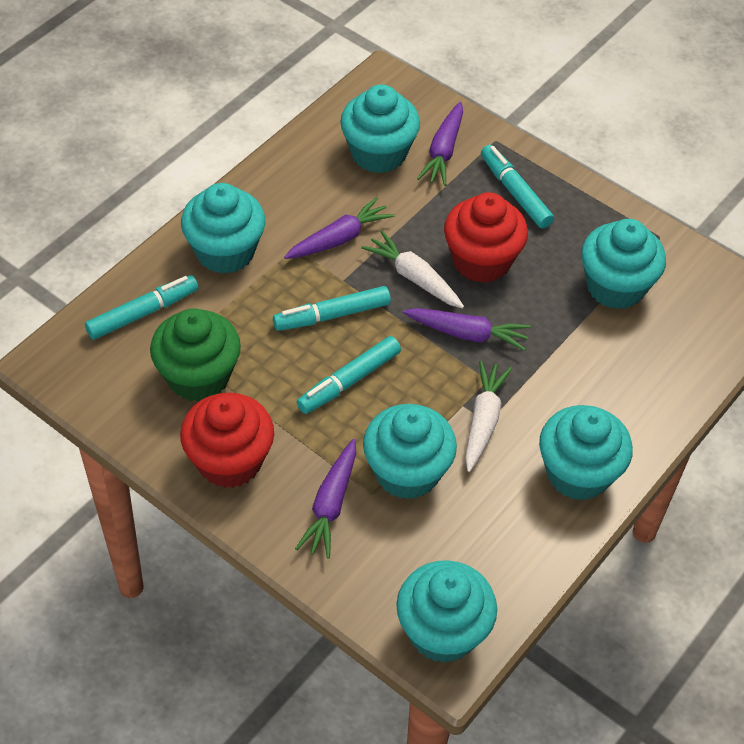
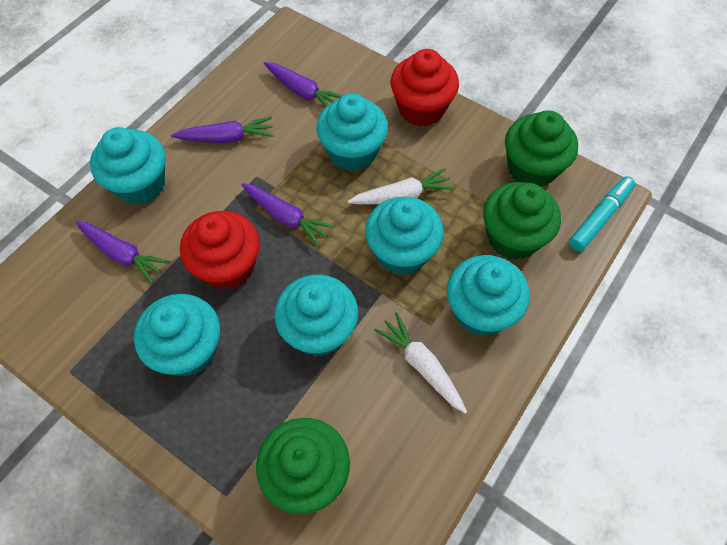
green cupcake: [150,308,241,402] = 1 -> [256,418,350,514] [483,182,561,260] [505,110,578,187] = 3
turquoise marker: [85,275,198,340] [273,286,391,331] [297,336,401,414] [481,145,554,228] = 4 -> [569,176,635,251] = 1

